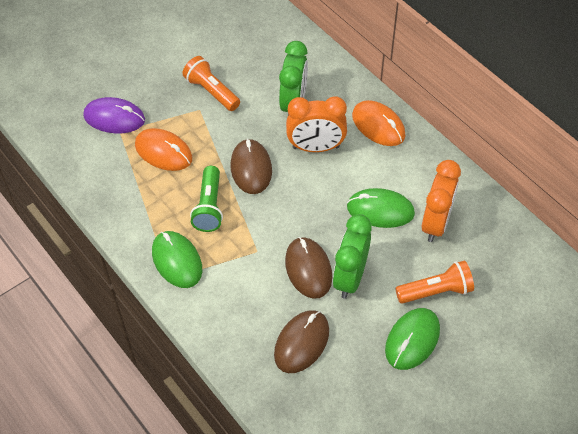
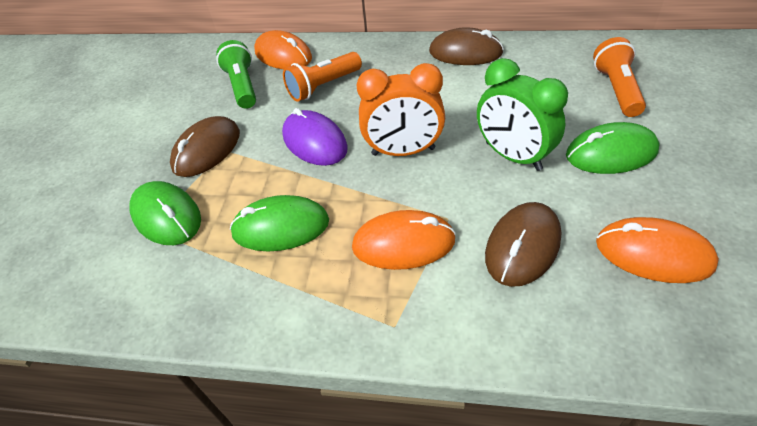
green clock: [279,41,308,115] [333,214,372,299] = 2 -> [477,58,568,171] = 1
orange clock: [286,96,347,152] [422,160,461,242] = 2 -> [357,63,445,156] = 1
orange mouse: [135,128,192,171] [352,100,406,146] = 2 -> [254,30,312,69] [352,210,456,270] [596,217,719,283] = 3

